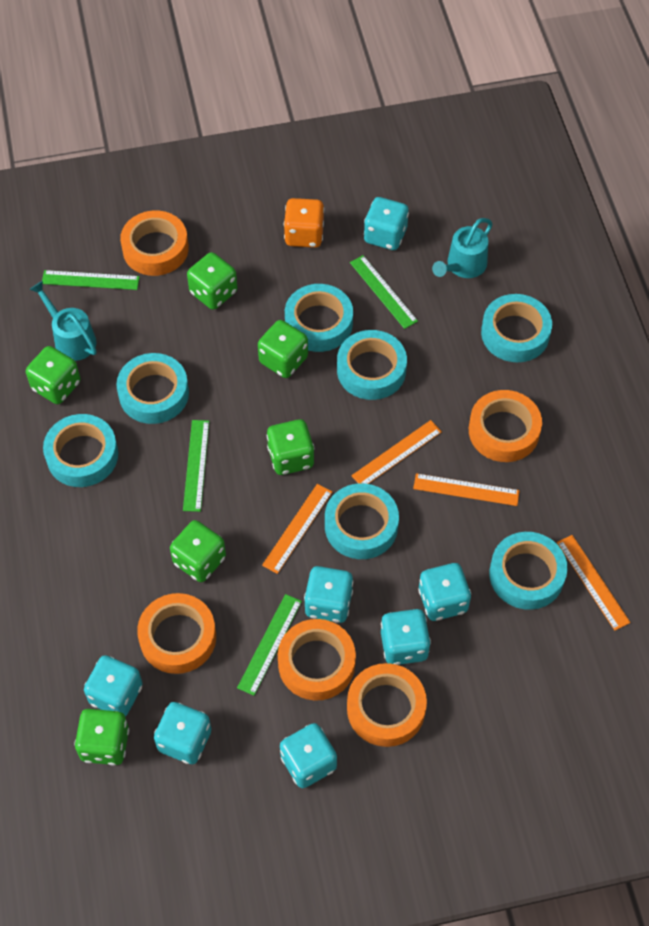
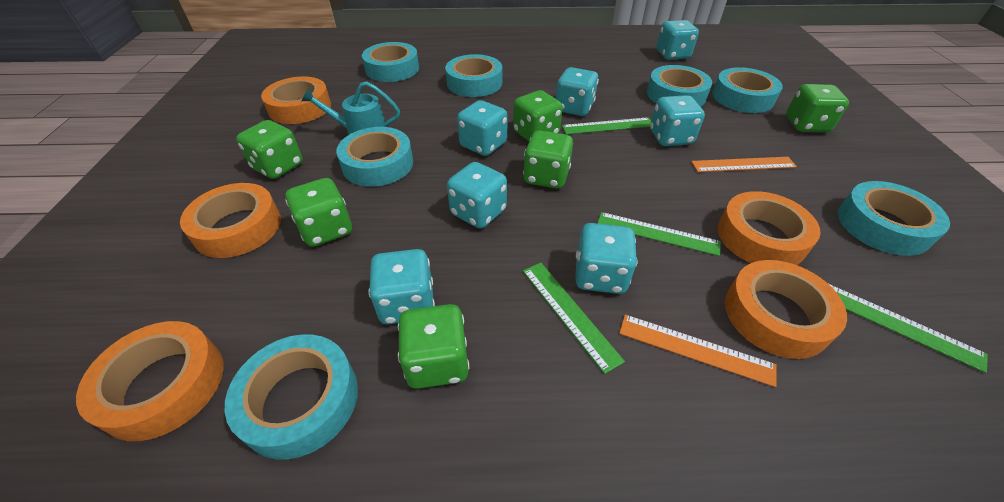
orange dice: [284,198,324,248] = 1 -> none = 0
orange ruler: [262,484,332,574] [351,420,442,484] [413,473,520,506] [557,535,631,631] = 4 -> [619,314,777,387] [691,157,797,172] = 2
turquoise watering can: [29,281,97,361] [432,218,493,278] = 2 -> [301,81,400,135] = 1

